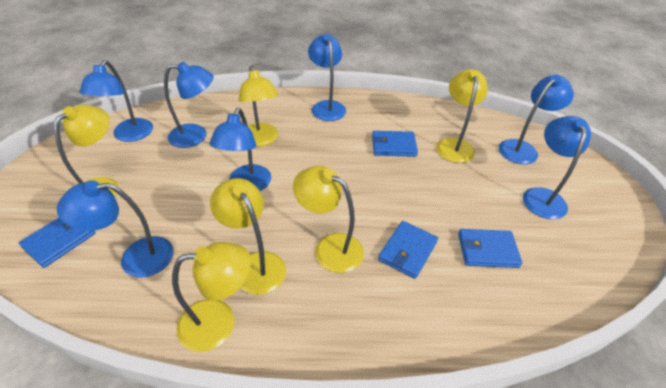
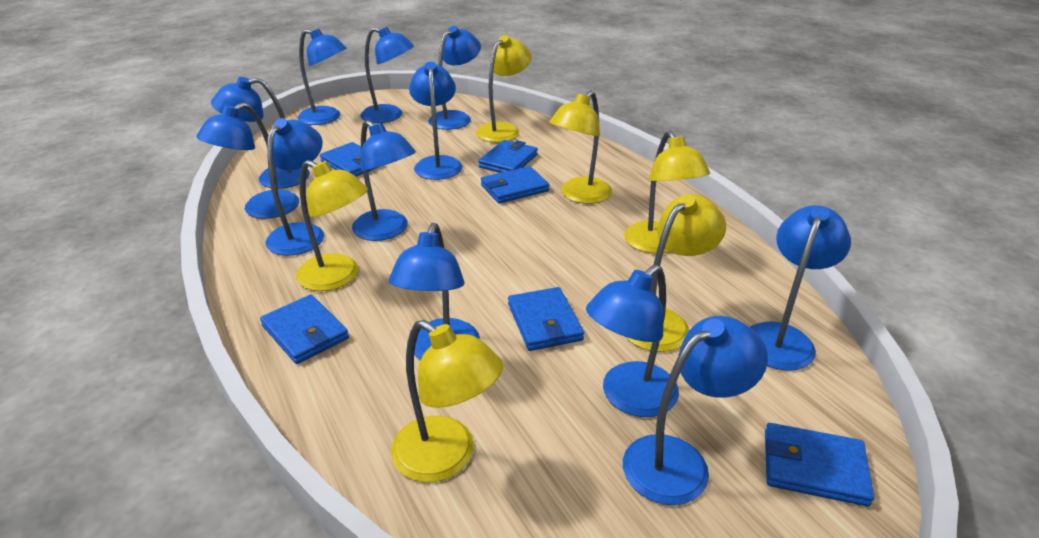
blue lamp: [57,180,174,277] [79,60,153,142] [164,62,214,148] [209,108,271,191] [308,34,346,121] [499,75,574,164] [523,116,591,219] = 7 -> [196,102,299,219] [211,77,310,189] [265,118,324,256] [298,29,347,125] [352,120,416,241] [360,27,414,123] [389,223,480,360] [409,62,462,180] [428,26,481,130] [586,264,679,417] [623,316,768,505] [750,205,851,371] = 12
blue wallet: [19,218,95,268] [372,131,418,157] [378,221,438,279] [458,229,522,268] = 4 -> [260,295,349,364] [320,142,378,177] [478,140,538,173] [481,166,549,204] [508,287,584,351] [765,423,874,507] = 6

